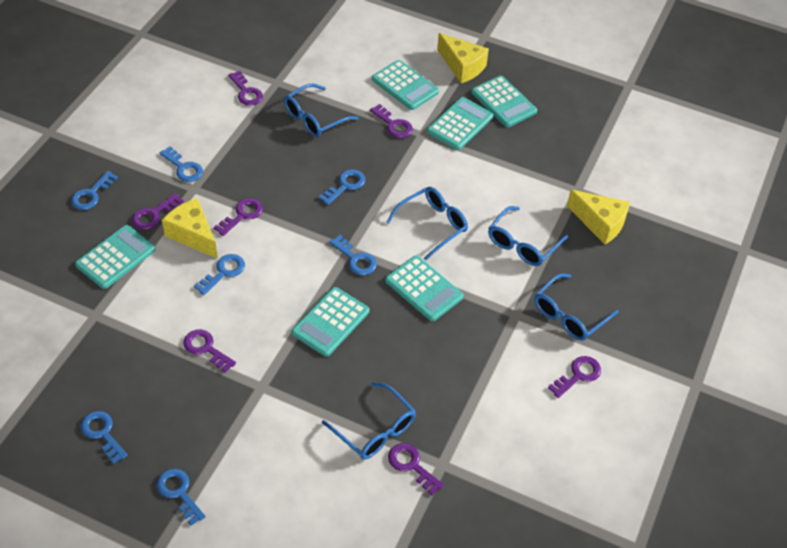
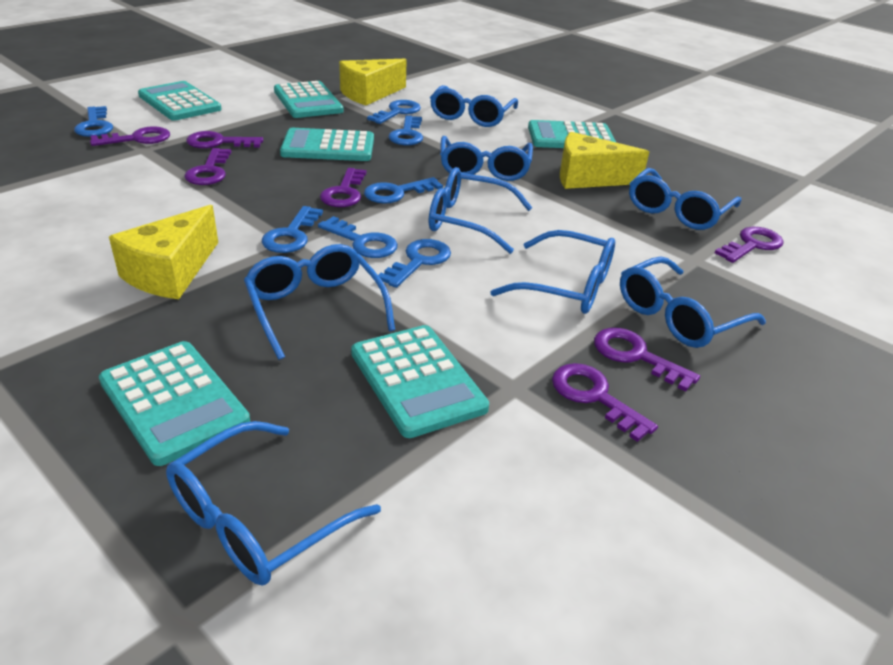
blue glasses: [284,84,359,137] [322,383,416,460] [386,187,468,260] [488,206,568,266] [534,273,619,341] = 5 -> [166,421,381,586] [244,244,395,360] [429,167,533,254] [430,85,518,127] [440,136,533,181] [490,230,615,314] [620,256,766,348] [629,168,742,230] = 8

